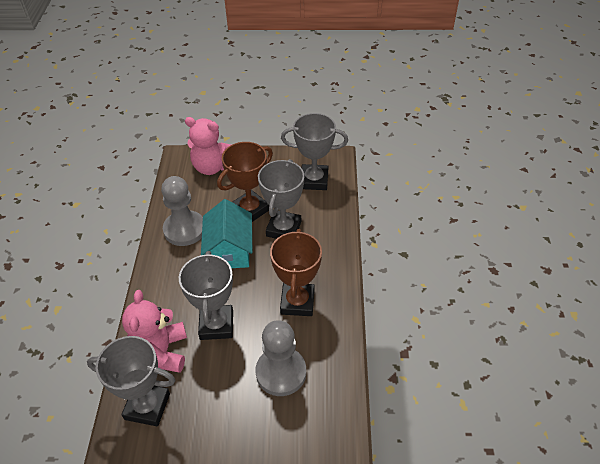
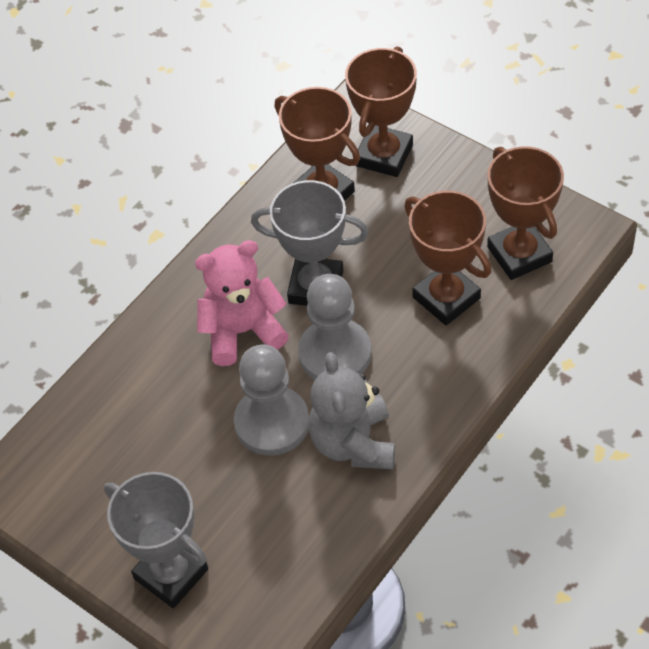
brown trophy: [217,142,273,222] [270,229,322,316] = 2 -> [274,87,360,201] [345,46,417,177] [404,191,491,325] [487,146,564,280] = 4
grey teddy bear: none = 0 -> [309,352,395,469] = 1
grey trophy: [87,336,175,426] [179,251,233,340] [258,159,304,239] [281,113,348,190] = 4 -> [104,472,208,608] [251,180,369,306] = 2
pink teddy bear: [122,290,187,373] [185,117,231,175] = 2 -> [195,240,289,366] = 1
turquoise house: [201,199,252,268] = 1 -> none = 0

